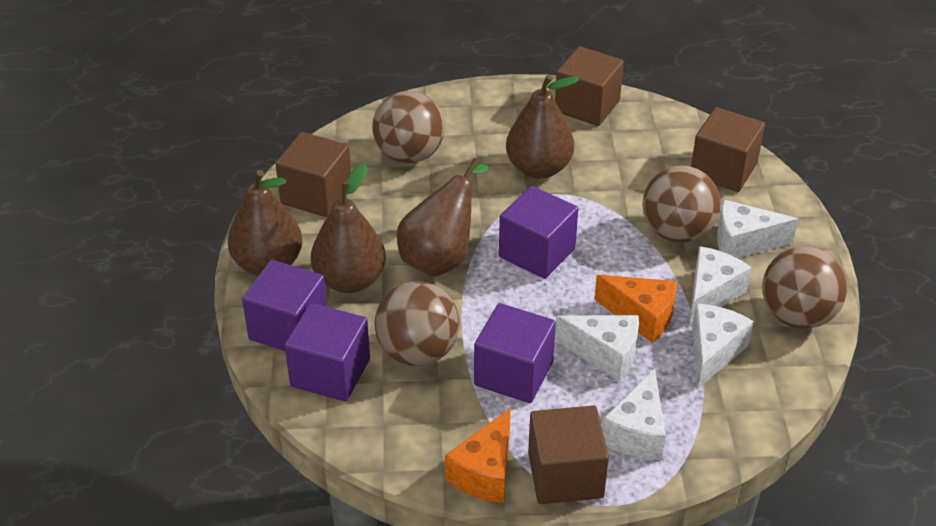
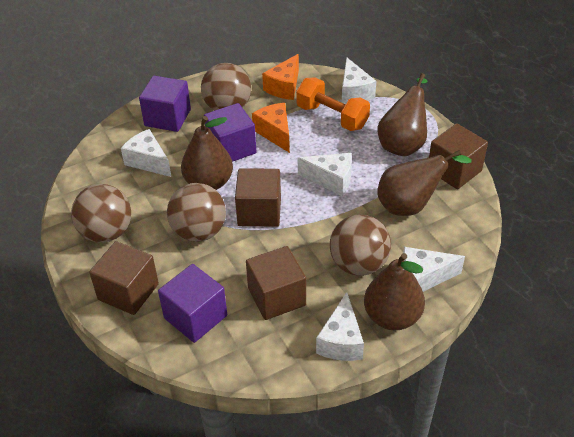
orange dumbbell: none = 0 -> [296,77,370,131] = 1
purple cube: [242,260,327,351] [285,303,370,401] [474,303,556,403] [499,186,578,279] = 4 -> [139,76,191,132] [158,264,227,343] [204,103,257,162] = 3

